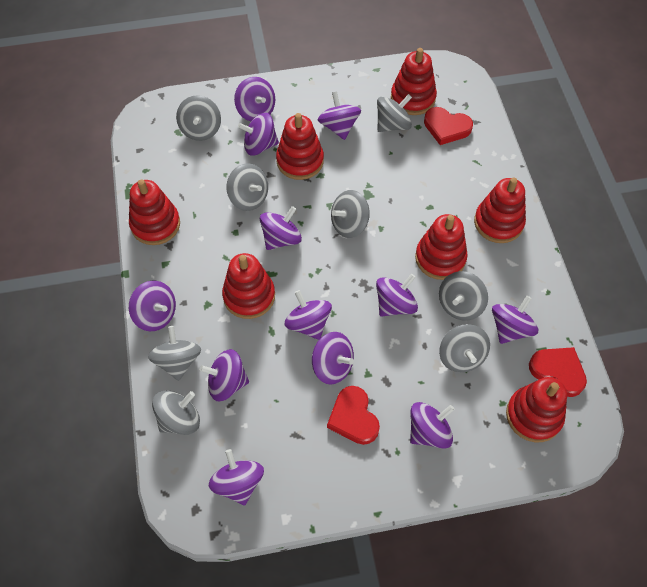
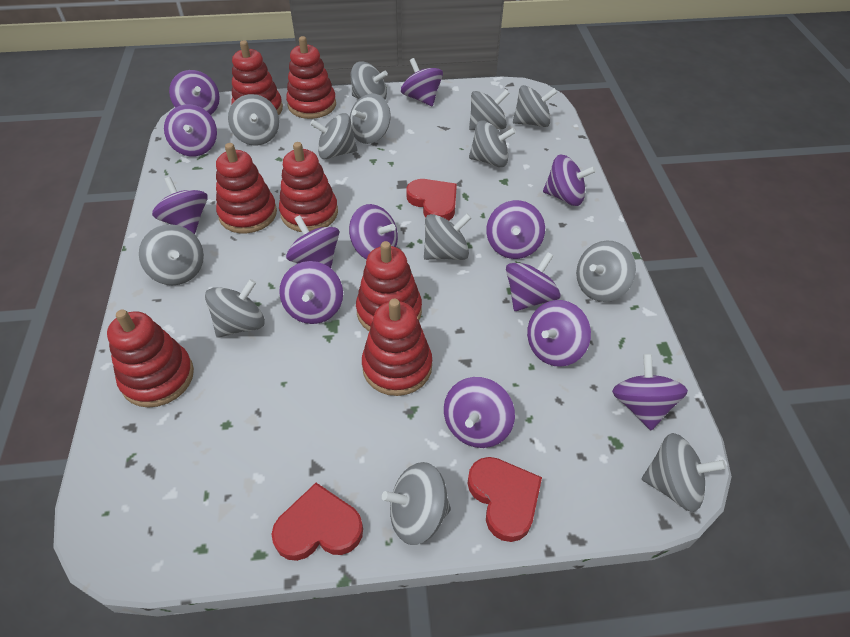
grey spinning top: [148,326,201,381] [152,390,200,435] [176,95,221,141] [226,163,268,211] [331,190,370,238] [377,94,412,132] [439,271,488,321] [439,324,490,372] = 8 -> [139,224,204,285] [205,279,265,338] [228,94,279,146] [310,113,357,159] [350,93,391,144] [351,61,388,100] [382,462,451,545] [424,214,471,260] [469,90,509,130] [469,121,516,167] [513,85,558,127] [576,241,636,302] [642,433,726,512] = 13
purple spinning top: [129,281,176,331] [199,349,249,402] [209,449,264,505] [234,77,276,121] [238,113,279,155] [260,206,302,250] [285,290,332,340] [312,332,354,384] [318,91,361,140] [376,274,418,317] [410,402,454,449] [492,296,538,344] = 12 -> [152,177,208,234] [164,104,217,157] [169,70,220,115] [279,261,343,324] [286,215,339,268] [349,204,398,259] [401,58,443,106] [444,377,515,448] [486,200,545,259] [506,252,560,311] [527,300,591,367] [543,155,596,206] [612,354,688,430] = 13

